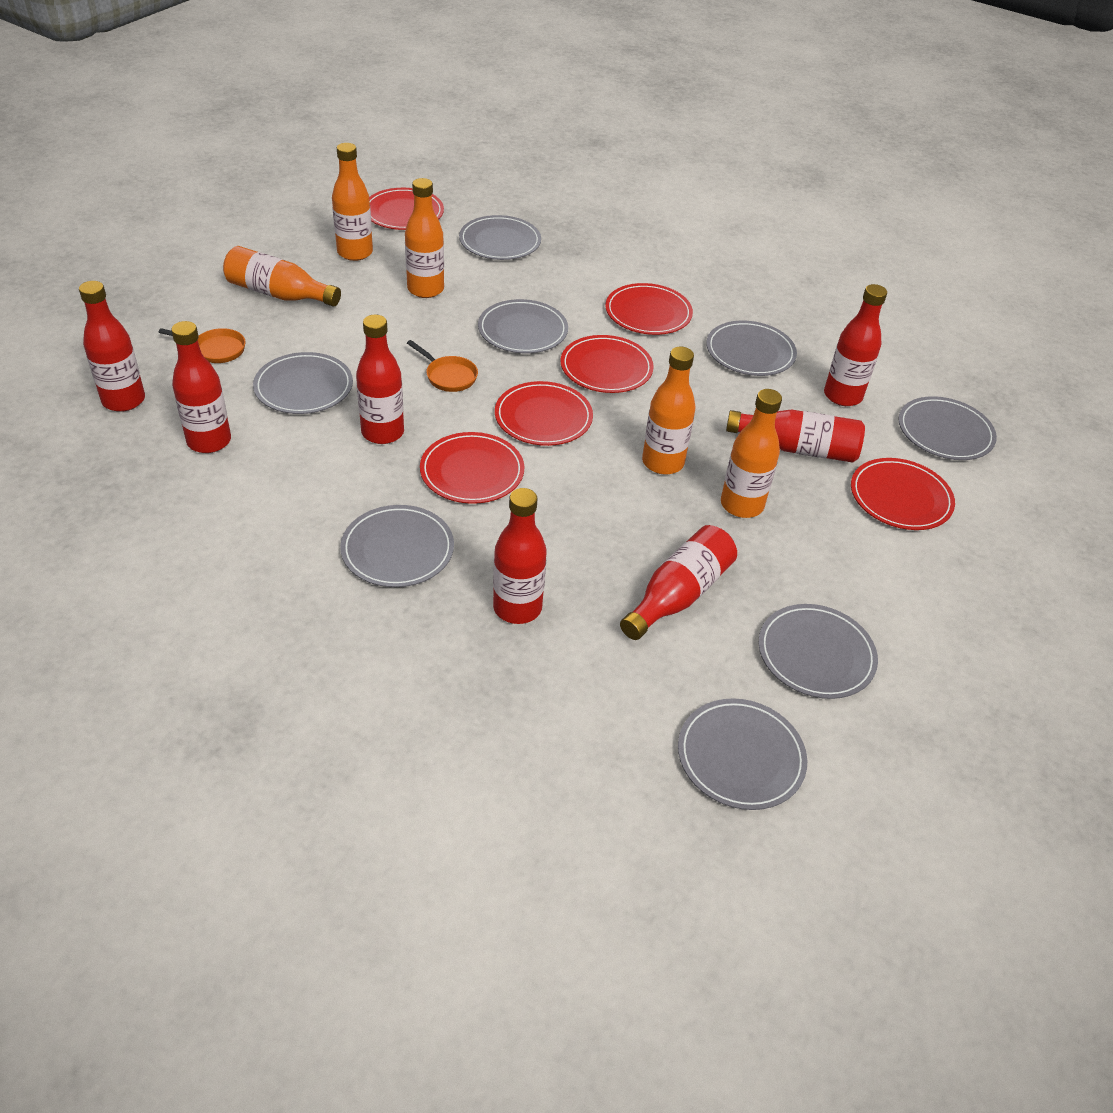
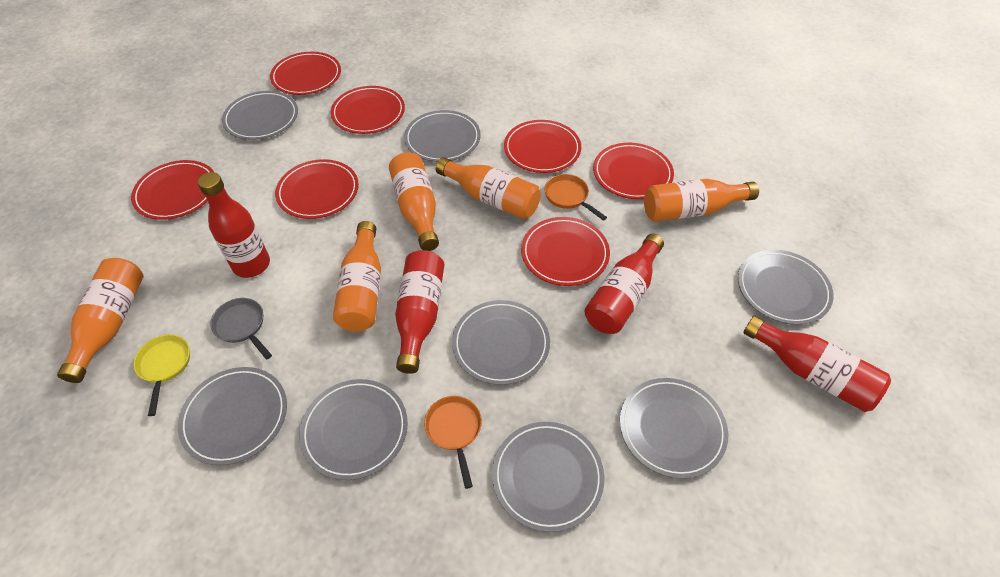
grey pan: none = 0 -> [210,298,272,359] = 1
red bottle: [79,281,145,412] [171,321,231,453] [356,315,404,444] [493,488,547,624] [620,525,737,640] [726,410,865,463] [824,284,887,406] = 7 -> [198,172,270,278] [395,250,444,374] [585,234,664,334] [744,315,891,412] = 4
red plate: [369,188,444,230] [420,432,524,504] [495,381,593,446] [561,335,654,393] [605,283,693,335] [851,458,955,530] = 6 -> [131,160,214,220] [270,52,341,95] [275,159,359,219] [331,86,405,134] [504,120,581,173] [521,217,610,286] [593,143,674,199] = 7
yellow pan: none = 0 -> [133,334,190,416] = 1

